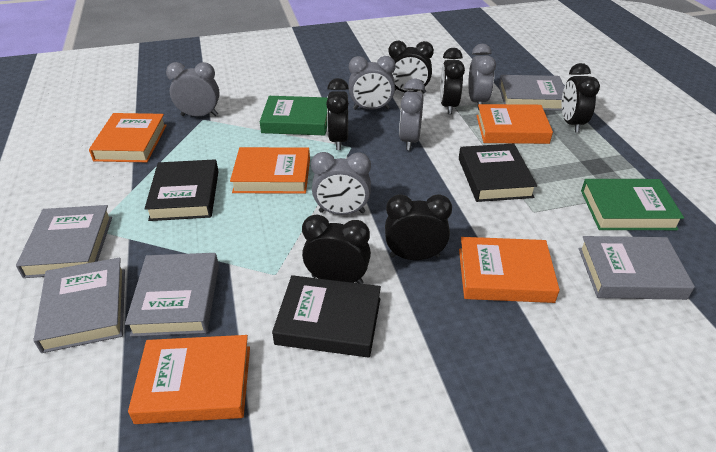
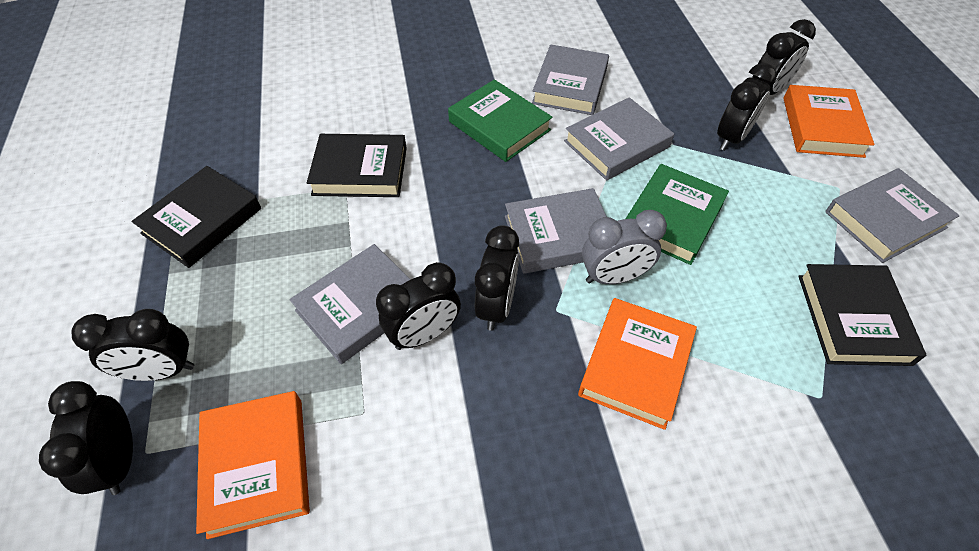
grey clock: [166,62,220,116] [311,152,371,215] [349,56,396,110] [399,78,425,150] [468,44,496,110] = 5 -> [582,210,667,284] = 1
orange book: [89,113,167,162] [128,335,250,424] [230,147,310,194] [459,237,560,303] [476,104,553,144] = 5 -> [196,391,310,539] [578,298,697,430] [783,85,874,158] = 3

